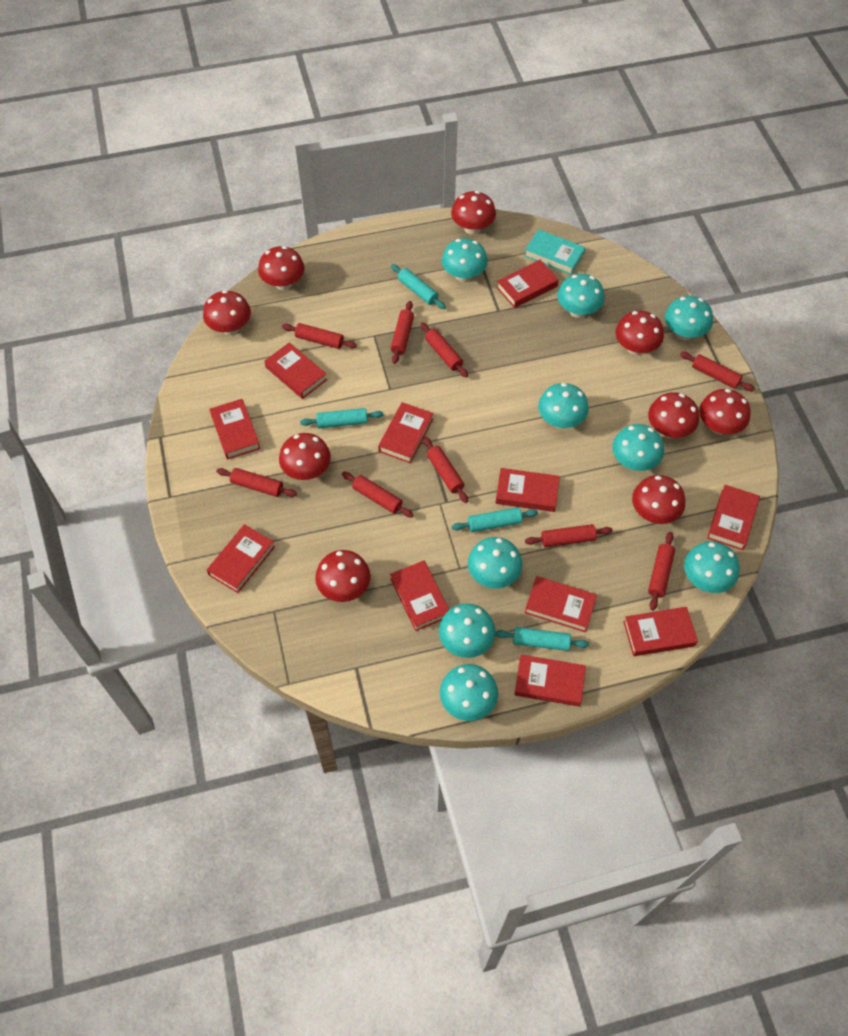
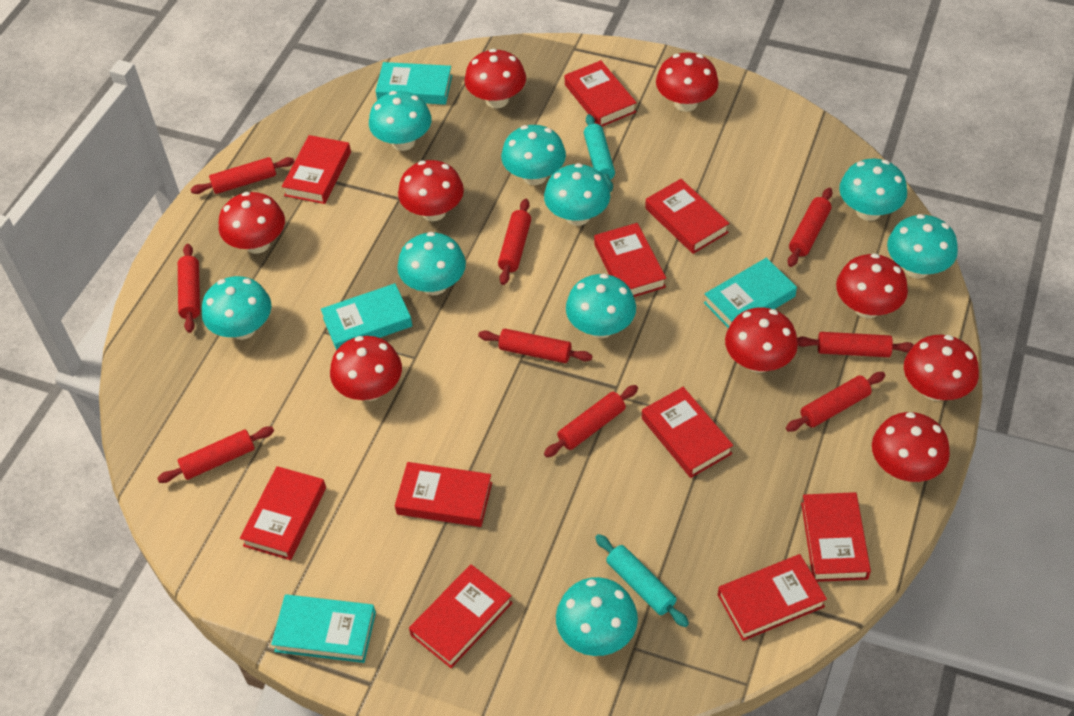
red book: [207,524,275,593] [209,399,261,459] [264,342,327,399] [378,402,433,463] [390,561,449,631] [496,468,560,512] [497,260,559,308] [515,655,586,707] [525,576,597,632] [623,607,698,656] [707,485,760,550] = 11 -> [240,466,326,560] [282,135,351,204] [395,462,492,527] [409,564,512,668] [565,60,637,126] [594,223,666,297] [642,387,733,478] [645,179,729,254] [718,554,827,641] [801,492,871,582] = 10
turquoise book: [524,229,585,275] = 1 -> [271,594,376,663] [321,283,412,350] [375,62,452,105] [704,258,797,328] = 4
turquoise rolling pin: [300,408,383,428] [391,264,446,309] [452,507,538,532] [495,627,589,651] = 4 -> [584,114,615,192] [595,534,689,627] = 2

